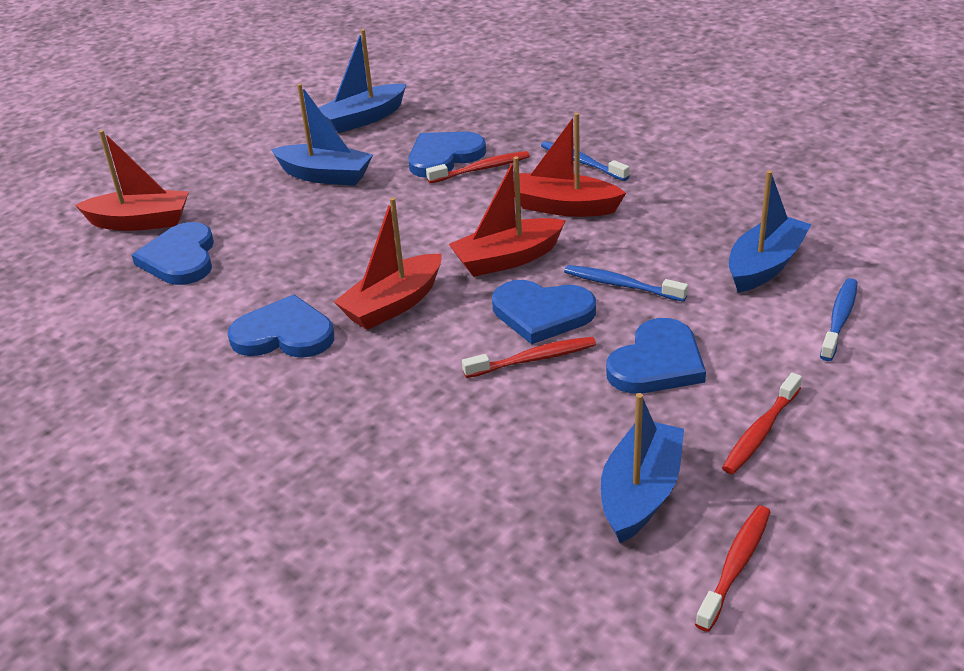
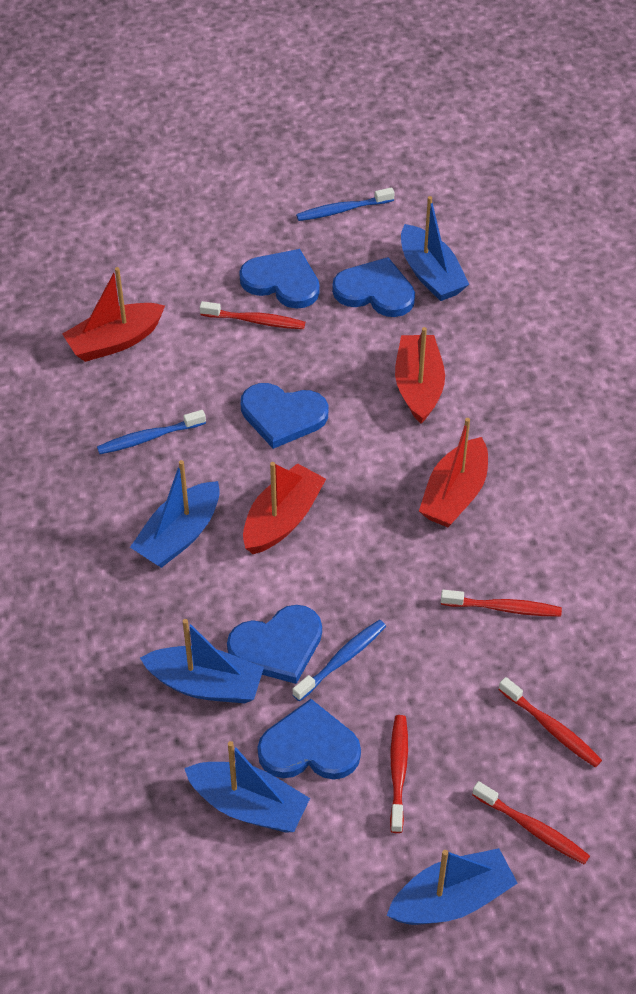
blue boat: [271,84,373,186] [319,29,406,133] [601,393,684,543] [729,170,812,293] = 4 -> [130,460,220,568] [140,619,264,704] [184,741,310,833] [386,848,518,925] [401,196,469,301] = 5
red toothbrush: [426,151,530,183] [462,337,596,378] [695,506,770,632] [722,373,802,474] = 4 -> [200,301,305,329] [390,715,408,833] [441,590,562,617] [472,781,590,865] [498,677,602,768] = 5

